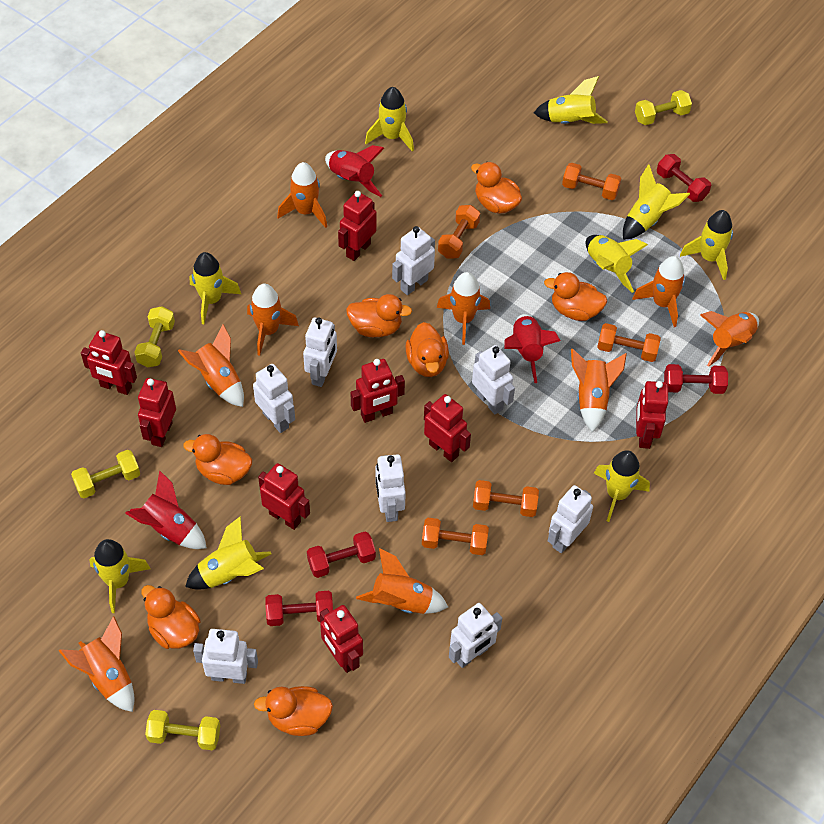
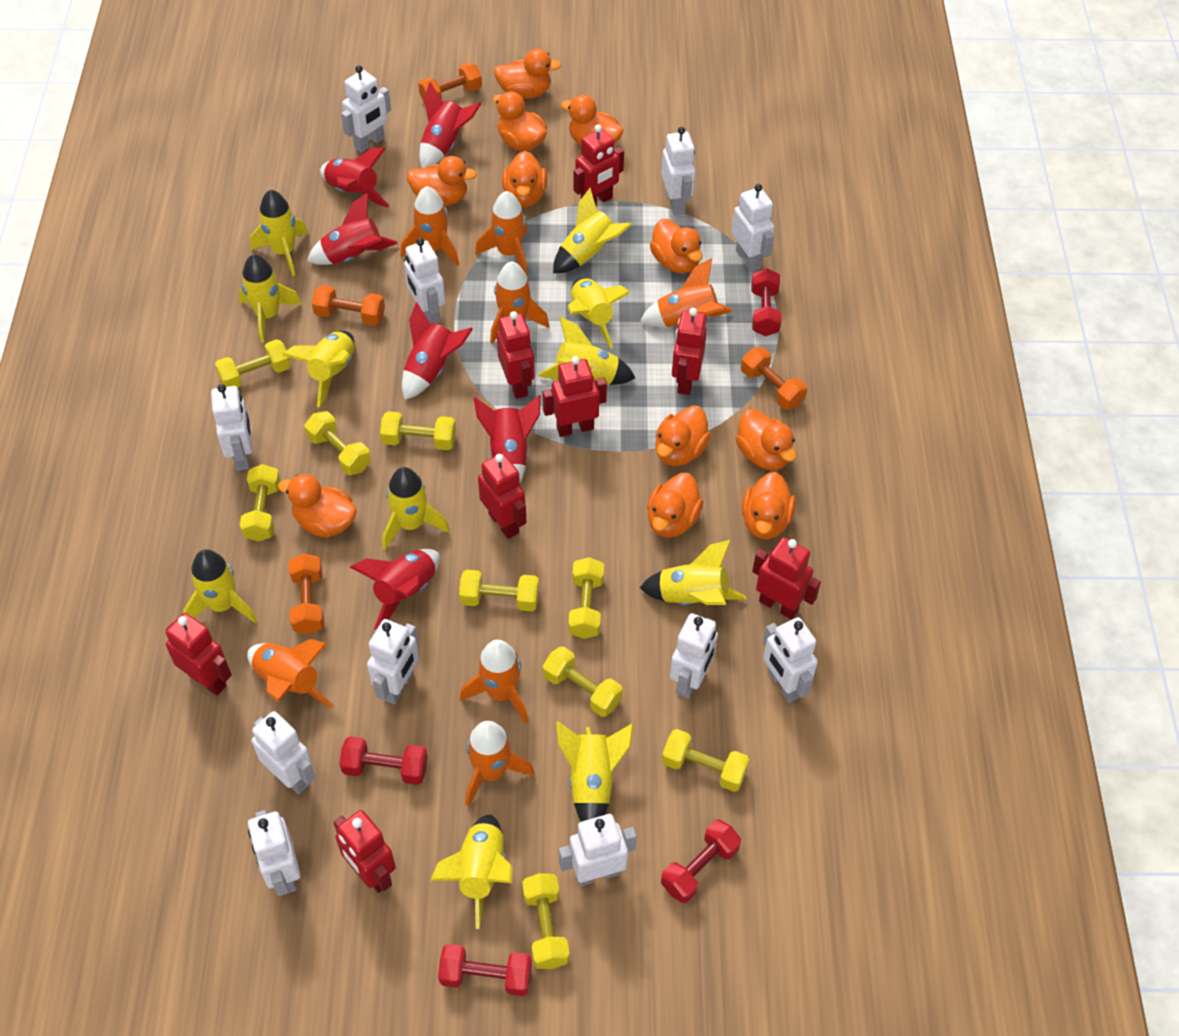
orange duck: [141,585,201,649] [183,434,252,485] [254,686,333,736] [346,294,412,337] [405,322,449,377] [471,162,522,214] [544,272,607,321] = 7 -> [278,474,357,538] [407,156,477,206] [493,92,547,151] [494,49,562,99] [502,151,547,207] [561,95,624,146] [647,473,703,538] [650,219,703,273] [655,406,711,466] [736,409,796,470] [742,472,796,539] = 11
orange dumbbell: [422,518,489,555] [438,205,480,258] [473,480,539,517] [562,163,621,200] [597,323,661,362] = 5 -> [289,553,324,635] [312,285,385,326] [418,63,482,104] [741,347,807,410] = 4
orange rocket: [59,616,135,712] [178,324,244,407] [247,284,299,356] [277,162,327,228] [356,548,448,614] [437,272,490,345] [571,349,627,432] [632,256,685,327] [700,311,759,366] = 9 -> [247,639,334,708] [400,186,459,266] [460,640,528,723] [465,721,535,807] [475,191,528,275] [490,261,549,344] [640,258,733,327] = 7
red rocket: [125,470,207,549] [325,145,384,197] [504,314,561,383] = 3 -> [307,193,398,265] [320,148,389,208] [350,549,440,630] [402,302,473,400] [419,82,482,168] [474,395,541,483] = 6
white robot: [193,629,258,684] [253,364,295,433] [303,318,337,387] [376,454,406,522] [392,226,435,295] [449,603,502,668] [472,345,515,414] [548,485,593,553] = 8 -> [211,384,252,471] [248,810,301,896] [252,711,315,794] [341,65,391,153] [367,619,419,705] [404,238,445,324] [559,814,637,886] [661,127,696,215] [670,613,718,699] [732,184,774,272] [763,617,818,703] = 11
yellow dumbbell: [71,450,140,498] [134,306,175,367] [145,710,220,750] [635,90,692,125] = 4 -> [215,339,291,388] [240,464,281,542] [304,411,371,475] [380,411,456,450] [459,570,539,611] [522,873,569,969] [543,646,623,717] [568,557,604,639] [662,729,750,792] = 9
yellow rocket: [89,539,150,613] [185,516,272,590] [190,252,241,324] [365,87,414,152] [534,76,608,124] [586,235,648,293] [594,450,650,522] [623,164,690,240] [680,210,733,280] = 9 -> [183,549,257,623] [238,254,302,343] [250,190,308,276] [282,331,354,407] [382,467,449,549] [430,814,512,929] [538,316,635,385] [553,188,632,273] [556,721,634,822] [568,278,631,349] [640,540,747,605] = 11

